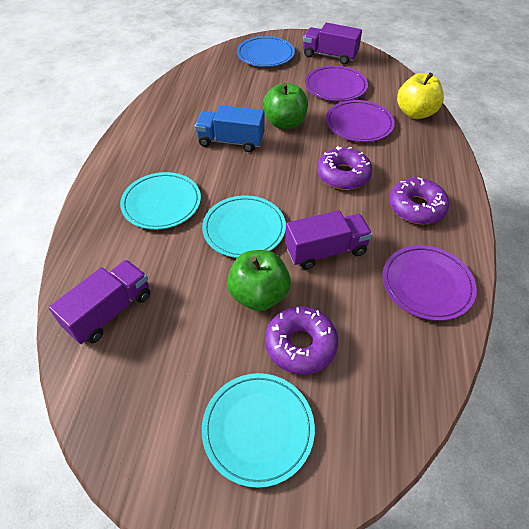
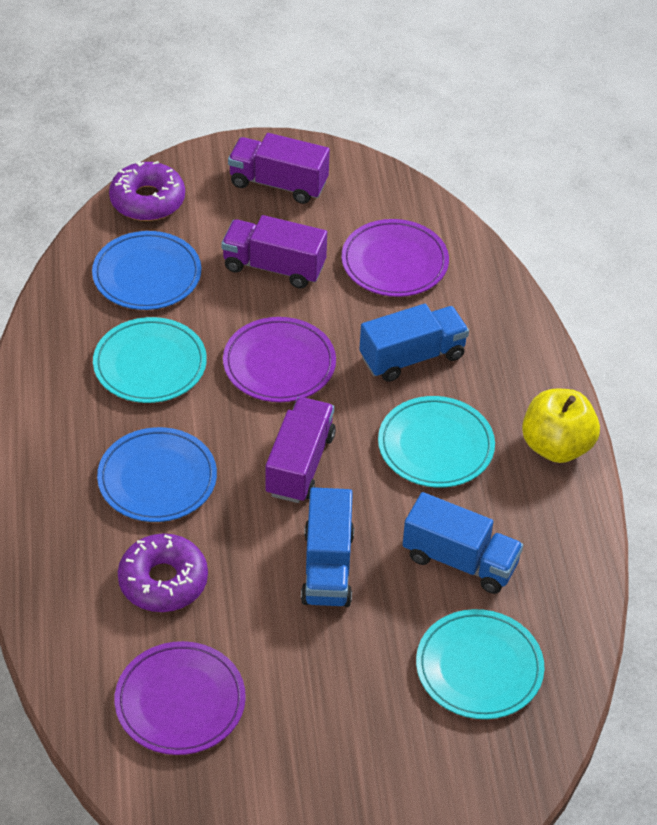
blue plate: [237,36,295,67] = 1 -> [92,231,201,310] [97,427,217,522] = 2
blue truck: [195,105,264,152] = 1 -> [301,487,354,607] [359,304,469,382] [403,492,523,594] = 3
green apple: [227,250,291,311] [263,83,308,129] = 2 -> none = 0
purple donut: [265,306,338,375] [317,146,372,190] [389,178,449,224] = 3 -> [109,161,185,221] [118,533,208,612] = 2

